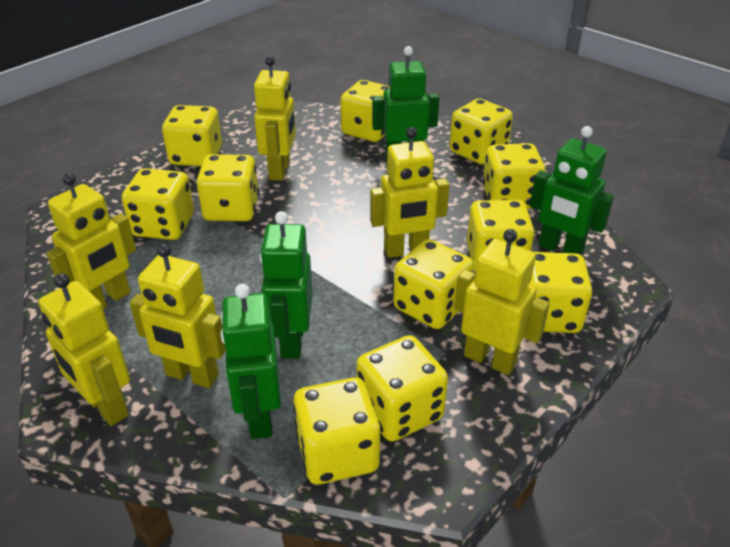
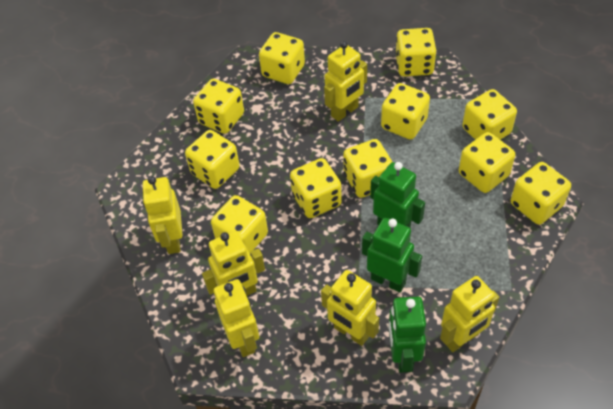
green robot: [221,284,281,439] [260,211,313,359] [372,46,439,161] [530,126,614,255] = 4 -> [362,218,422,293] [370,162,425,228] [388,297,426,373] = 3

